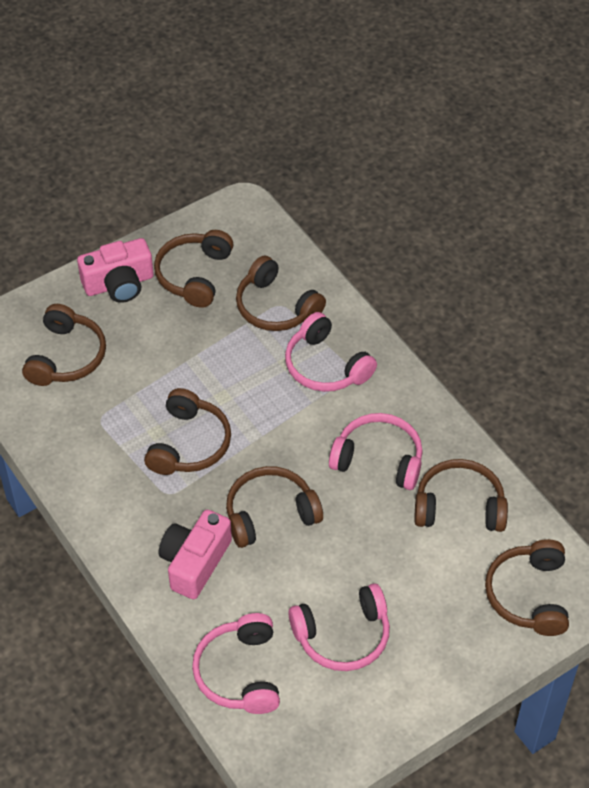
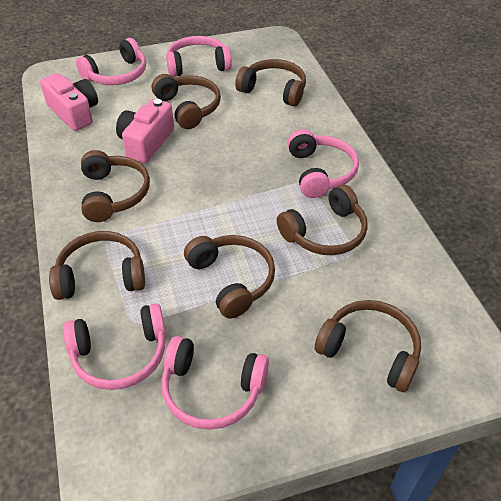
pink headphones: [192,613,280,714] [285,312,377,392] [288,583,390,671] [329,413,423,490] = 4 -> [63,303,166,390] [76,38,146,85] [161,336,269,430] [166,36,232,77] [287,129,359,198] = 5

